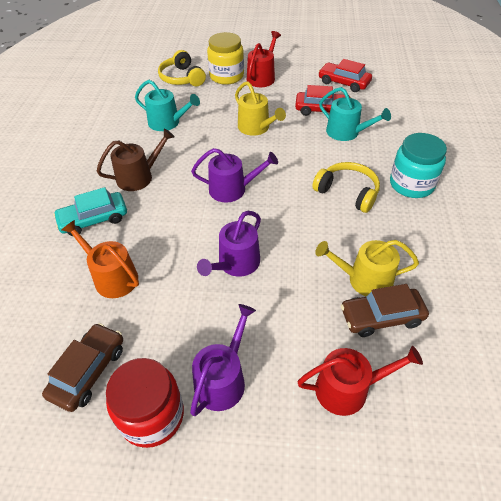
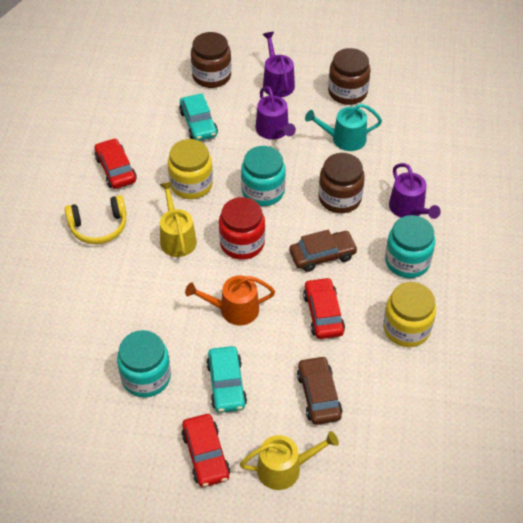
brown jar: none = 0 -> [191,32,231,88] [319,153,365,213] [328,48,371,105] = 3
brown watering can: [97,128,175,191] = 1 -> none = 0
red car: [295,85,351,116] [318,59,372,92] = 2 -> [94,138,137,189] [181,414,230,487] [303,277,345,339] = 3
red watering can: [247,31,281,87] [297,346,423,416] = 2 -> none = 0
turquoise car: [53,187,127,236] = 1 -> [179,93,218,141] [206,346,247,413] = 2
turquoise jar: [390,133,447,198] = 1 -> [117,330,171,398] [241,146,286,206] [385,215,435,278] = 3
turquoise watering can: [135,80,200,131] [319,87,391,141] = 2 -> [305,104,382,151] = 1
yellow headphones: [158,50,206,86] [312,162,380,213] = 2 -> [65,195,127,244] = 1
yellow jar: [207,32,244,85] = 1 -> [168,139,213,199] [383,282,436,347] = 2

